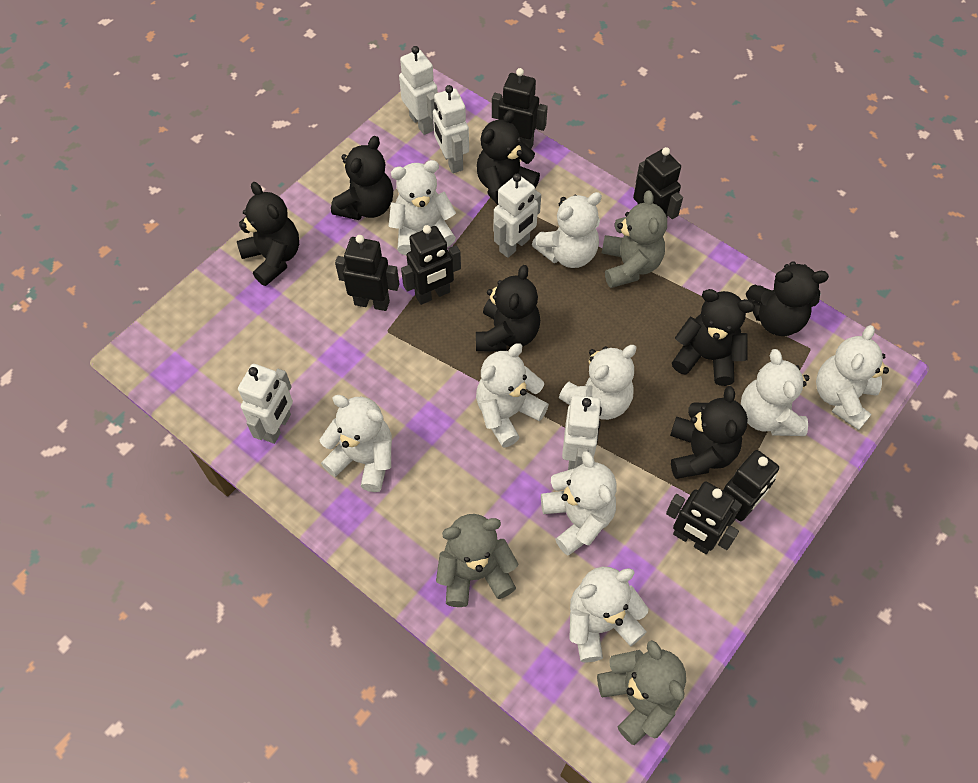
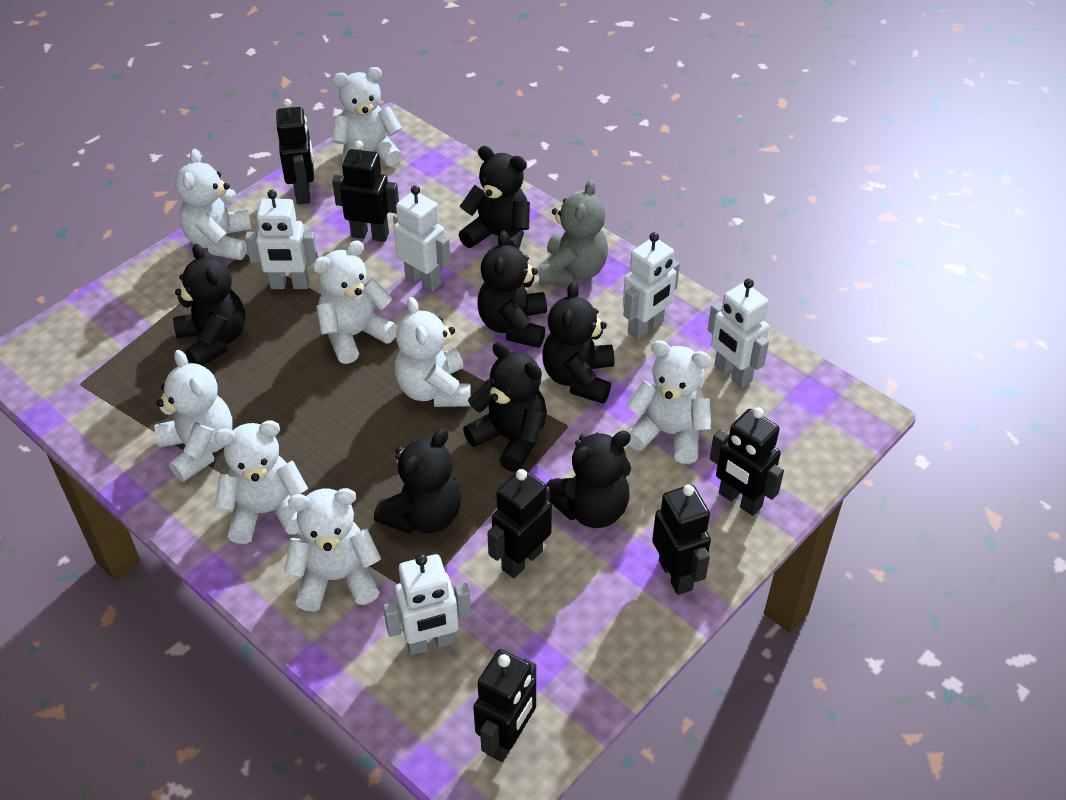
grey teddy bear: [436,514,519,607] [597,640,686,745] [602,190,667,288] = 3 -> [539,180,608,285] = 1
white teddy bear: [320,395,392,492] [388,160,456,255] [476,343,549,448] [532,192,602,268] [541,451,617,556] [559,345,636,420] [569,567,649,662] [741,349,809,436] [816,325,889,430] = 9 -> [154,350,233,482] [175,149,252,260] [214,420,308,544] [284,488,381,612] [313,240,398,364] [332,67,402,167] [395,297,471,407] [626,340,711,464] = 8

